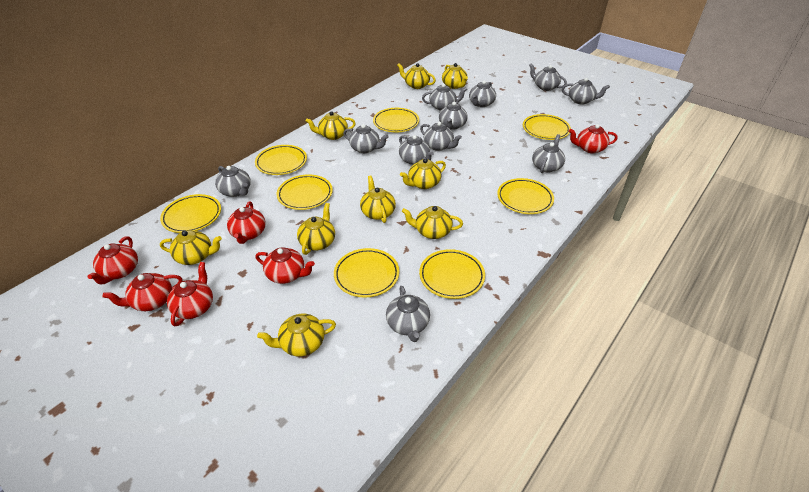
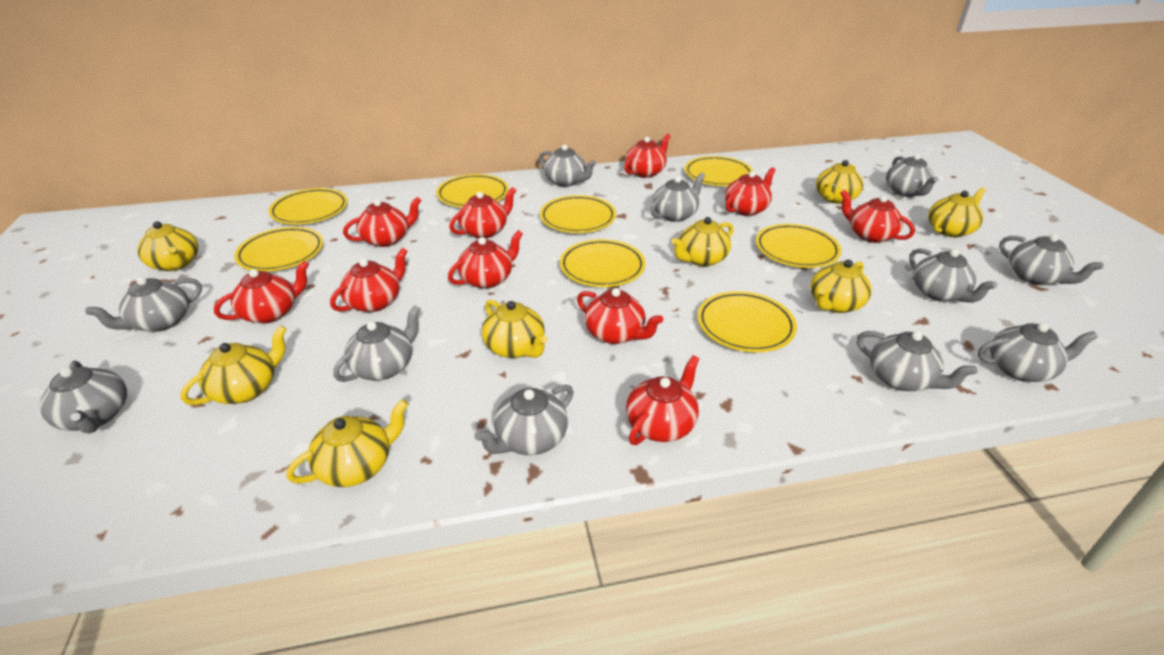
red teapot: [88,236,138,284] [103,273,182,311] [167,262,213,326] [227,201,266,244] [256,247,315,284] [569,124,618,153] = 6 -> [214,261,309,324] [330,248,407,312] [343,197,422,247] [448,230,523,289] [449,187,516,238] [577,288,663,344] [624,134,671,178] [626,355,699,445] [725,167,776,216] [840,190,915,243] = 10
yellow teapot: [160,230,222,265] [257,314,336,356] [297,203,335,255] [306,111,356,140] [360,176,396,223] [397,63,436,89] [400,158,446,189] [402,206,463,239] [442,63,468,89] = 9 -> [137,221,198,271] [180,325,287,405] [287,399,408,487] [482,300,547,358] [671,217,734,266] [810,260,872,313] [816,160,863,204] [928,187,986,237] = 8

